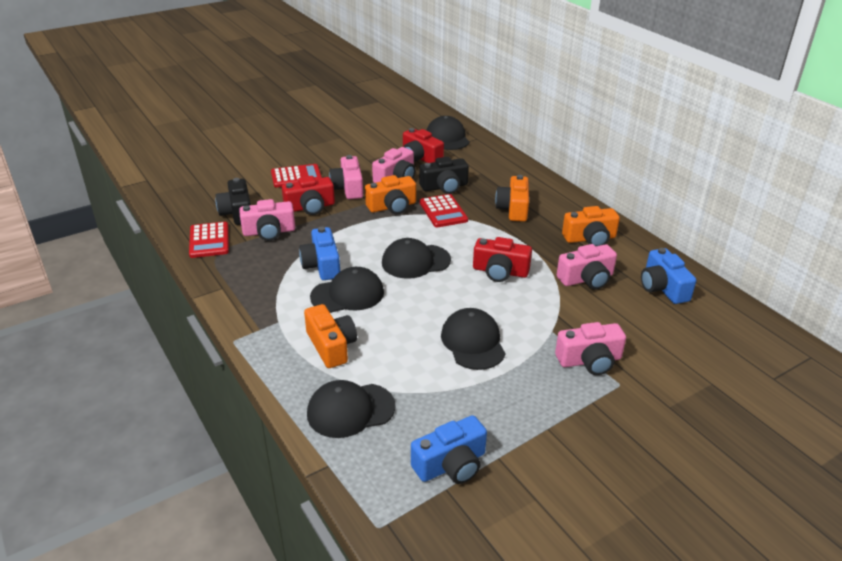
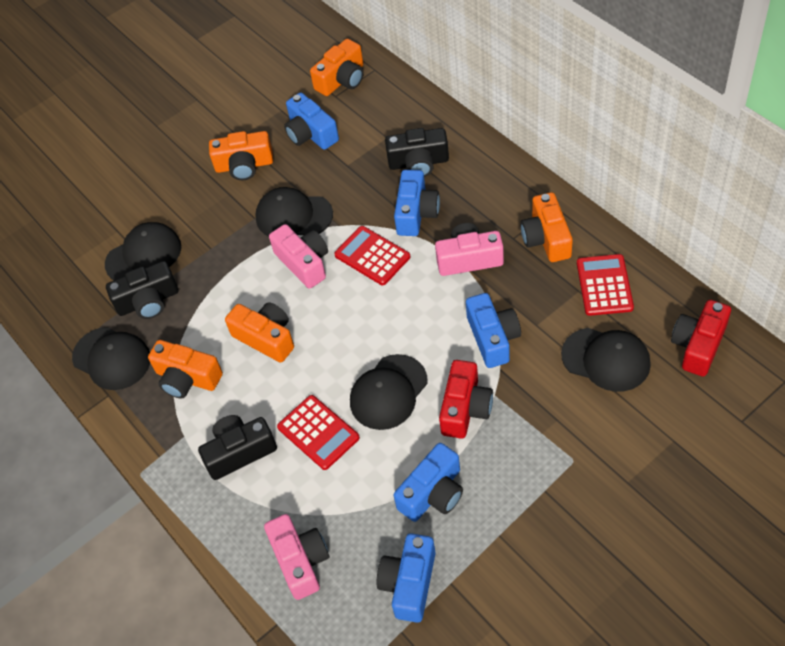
black camera: [215,178,251,225] [419,157,469,194] = 2 -> [106,261,178,319] [198,415,277,480] [385,128,449,177] = 3
blue camera: [299,227,340,280] [411,415,487,484] [641,248,696,304] = 3 -> [284,93,339,150] [376,534,436,623] [394,170,440,236] [394,443,463,522] [466,293,521,368] = 5
orange camera: [304,304,357,368] [365,175,416,214] [495,175,529,222] [562,206,620,246] = 4 -> [148,340,223,399] [209,131,273,180] [225,302,294,363] [310,39,364,96] [520,192,573,262] = 5
pink camera: [239,199,295,241] [329,155,363,199] [372,147,415,183] [555,322,626,375] [557,244,617,290] = 5 -> [264,514,329,600] [269,224,328,289] [435,223,504,276] = 3
red camera: [282,176,335,215] [403,128,444,163] [473,237,532,282] = 3 -> [439,360,493,439] [671,300,731,377] = 2

